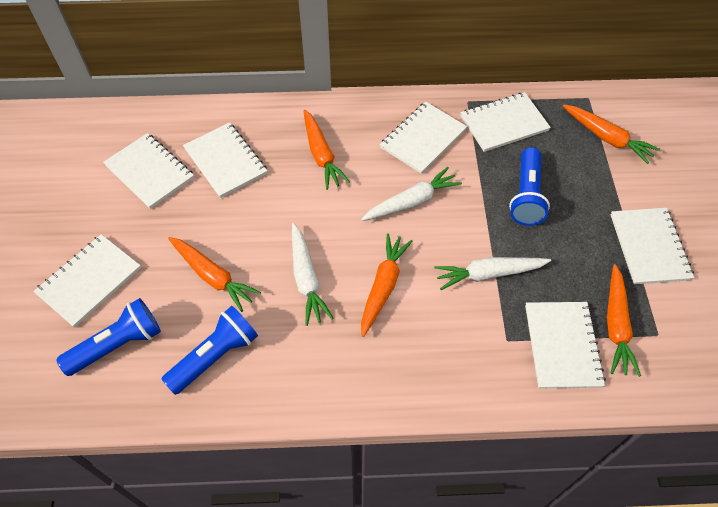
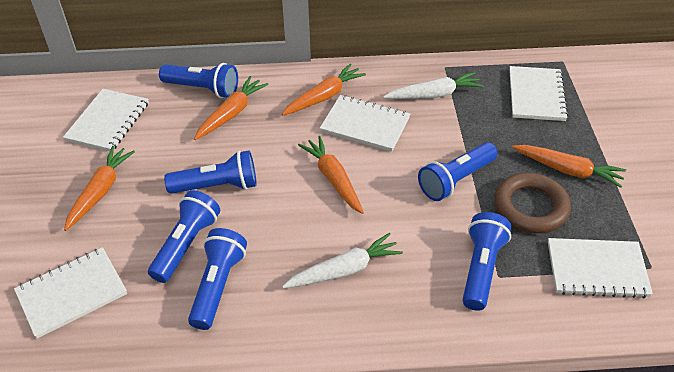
blue flashlight: [57,298,161,376] [162,306,258,395] [509,147,550,226] = 3 -> [148,190,221,283] [159,63,238,98] [164,150,257,194] [188,228,247,330] [418,142,498,201] [463,212,511,311] = 6
brown ring: none = 0 -> [494,173,571,233] = 1
white carrot: [292,223,333,326] [361,167,462,221] [434,257,551,290] = 3 -> [282,233,403,288] [383,72,484,99] = 2
white notebook: [33,234,141,328] [103,133,194,209] [183,123,267,198] [380,102,467,174] [461,92,551,152] [525,302,606,388] [611,208,694,284] = 7 -> [14,247,127,338] [63,89,149,152] [320,95,410,152] [509,66,568,121] [548,238,653,298] = 5

